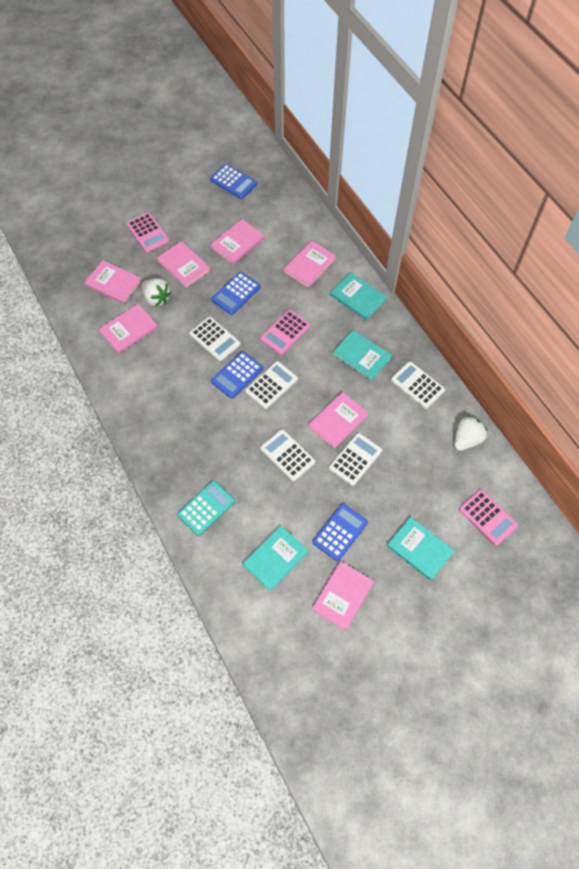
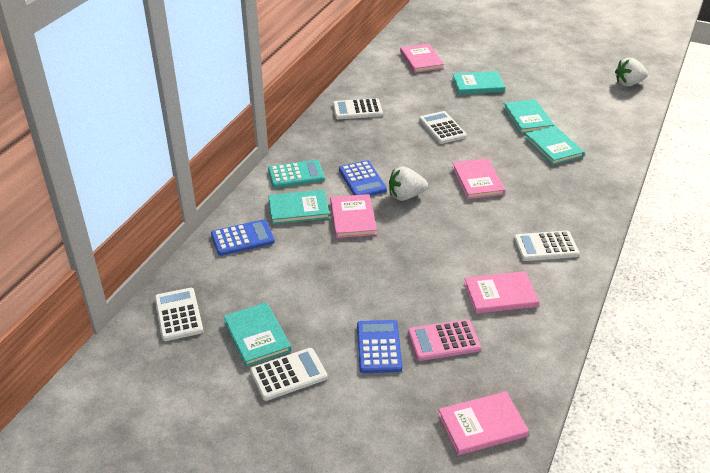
blue calculator: [210,164,257,199] [211,272,261,315] [211,351,263,399] [312,504,368,561] = 4 -> [211,219,275,256] [339,160,387,196] [357,320,402,373] = 3
pink book: [84,260,141,304] [99,304,158,353] [157,241,211,288] [210,219,264,264] [283,240,336,288] [308,392,369,449] [312,561,374,630] = 7 -> [330,194,377,238] [400,44,444,73] [438,392,529,455] [452,158,505,199] [464,271,539,314] = 5
pink calculator: [126,212,170,253] [260,310,310,355] [459,489,518,546] = 3 -> [408,319,481,361] = 1
turquoise book: [243,526,309,591] [330,272,387,320] [333,330,392,381] [387,517,454,581] = 4 -> [224,302,291,367] [268,190,330,224] [452,71,505,94] [503,99,554,134] [524,126,584,165] = 5

